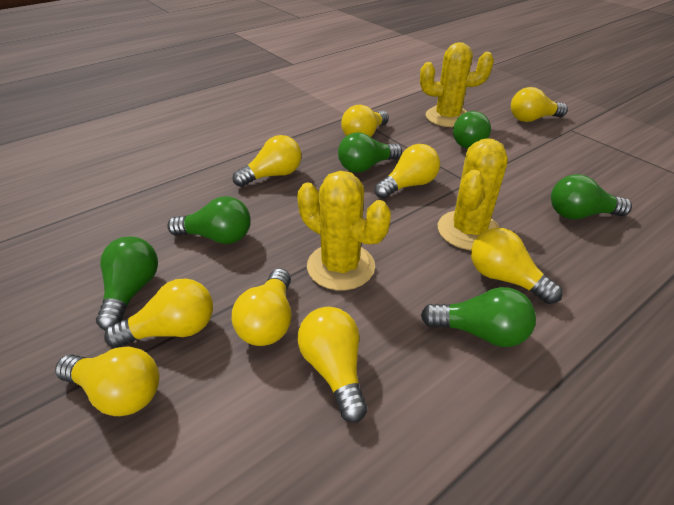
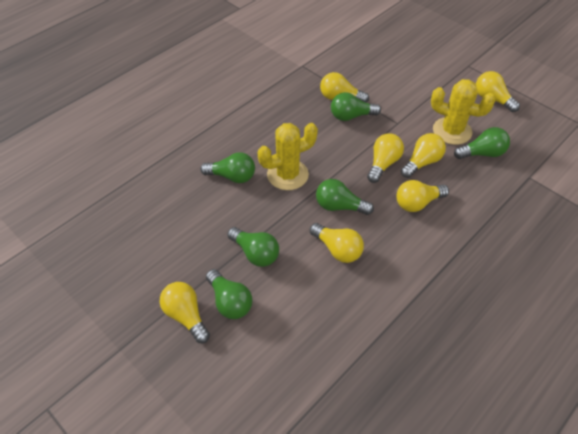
yellow cactus: [297,171,391,290] [420,42,494,127] [438,138,508,250] = 3 -> [258,123,318,190] [431,79,495,145] = 2
yellow light bulb: [55,346,160,416] [104,278,213,348] [232,268,291,346] [233,135,302,187] [297,307,367,423] [341,105,389,137] [374,144,440,199] [471,228,562,304] [511,87,568,122] = 9 -> [160,282,210,343] [310,223,364,263] [320,72,369,103] [367,133,404,183] [396,180,449,212] [401,133,446,178] [476,71,520,112] = 7

